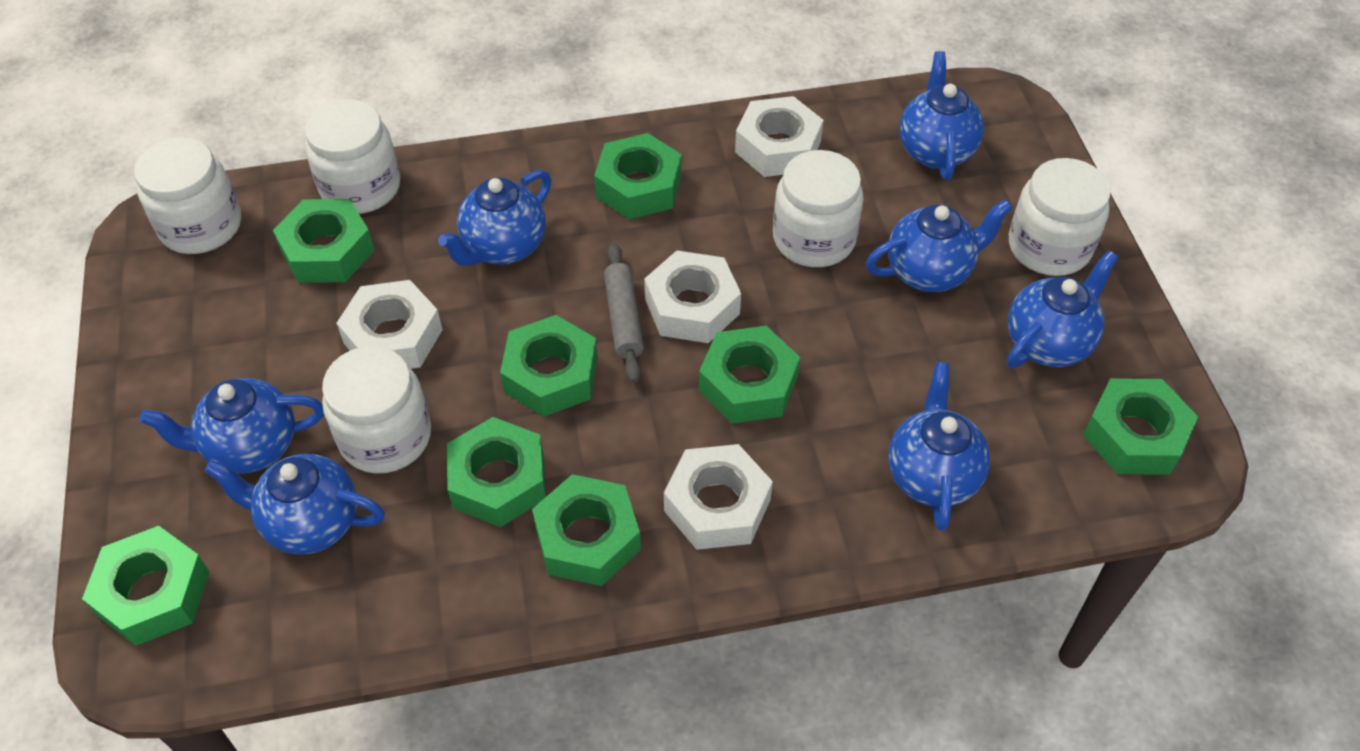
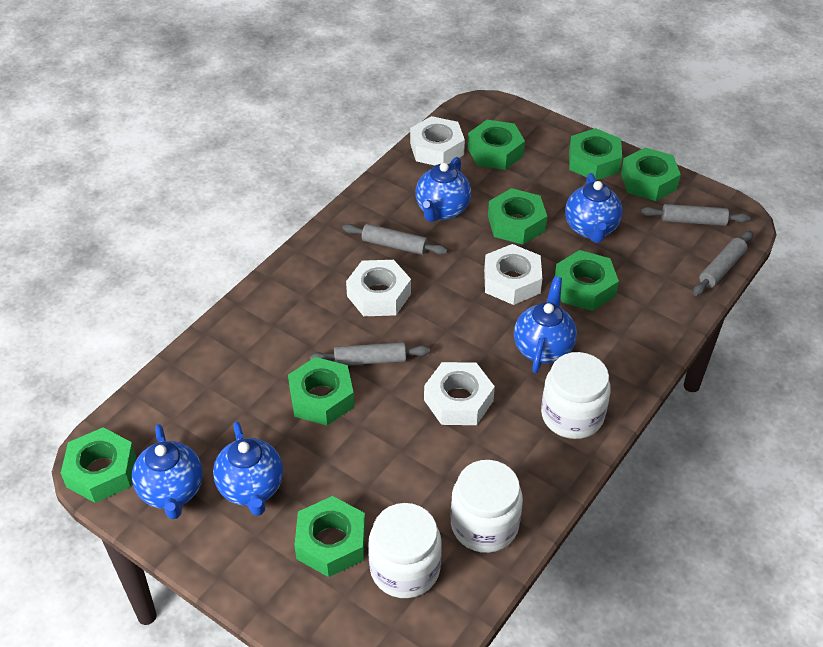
blue teapot: [140,378,324,474] [205,454,385,555] [438,170,551,266] [866,199,1013,292] [888,362,990,531] [900,51,984,180] [1007,250,1119,368] = 7 -> [132,424,203,519] [213,421,283,516] [415,157,471,222] [514,276,577,373] [565,173,623,243] = 5
grey rolling pin: [604,243,644,383] = 1 -> [310,342,430,366] [343,224,448,255] [641,204,750,226] [693,231,753,296] = 4
white jar: [134,137,241,254] [305,99,400,214] [322,346,431,474] [773,150,864,267] [1009,158,1110,276] = 5 -> [368,503,442,598] [451,460,523,553] [541,352,611,439] = 3

